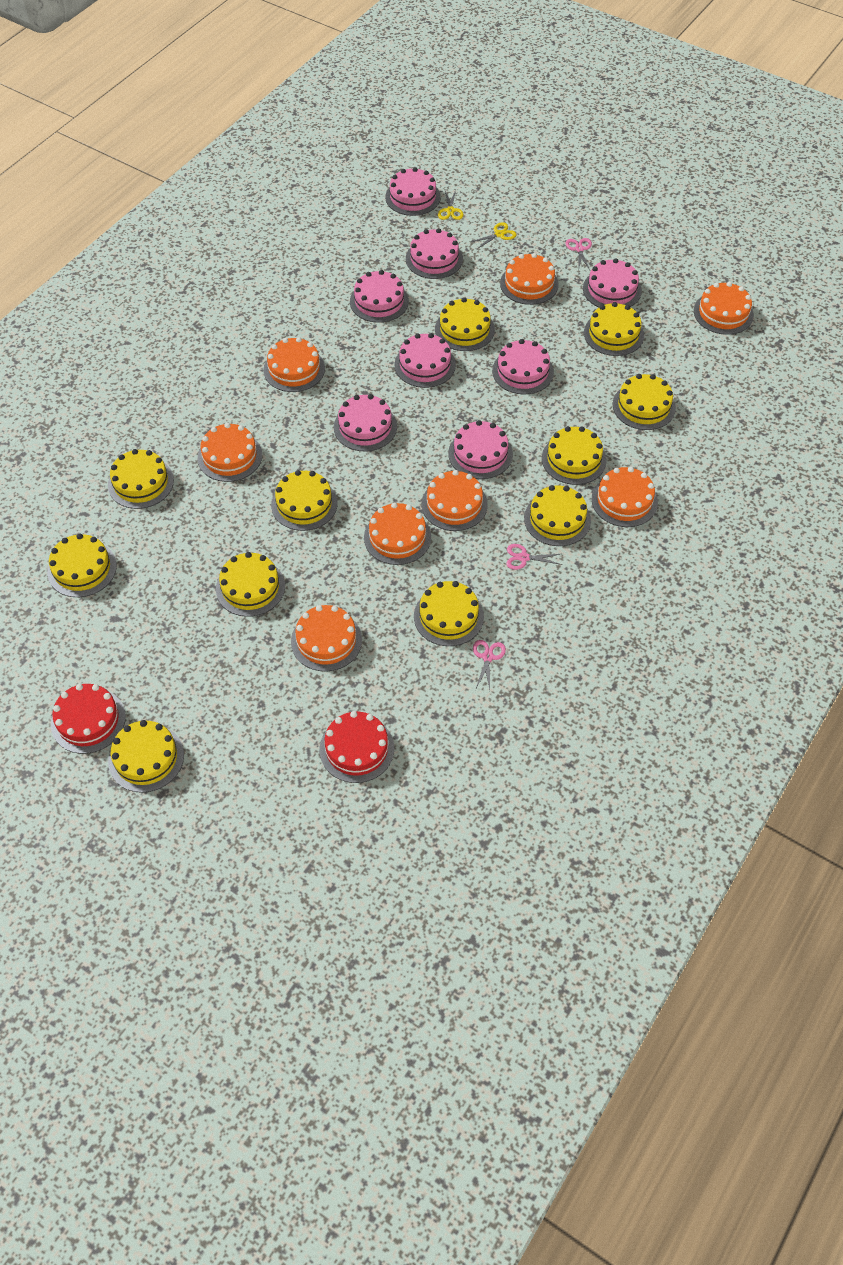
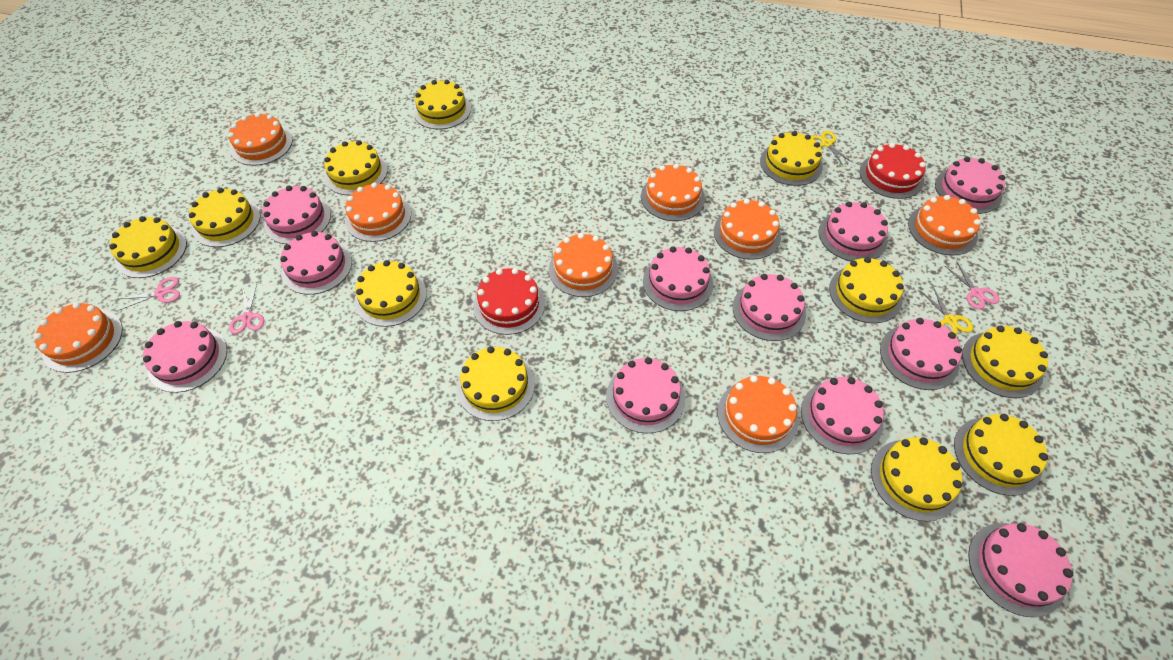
pink cake: [334,394,397,451] [350,270,409,323] [385,167,441,216] [395,333,456,388] [406,228,463,279] [448,420,513,479] [492,339,554,394] [583,258,642,307] = 8 -> [143,321,227,393] [262,186,331,244] [280,231,352,295] [606,357,685,433] [643,246,713,311] [733,274,806,341] [801,377,884,454] [819,202,888,261] [880,318,962,390] [935,157,1005,214] [968,523,1073,617] = 11

